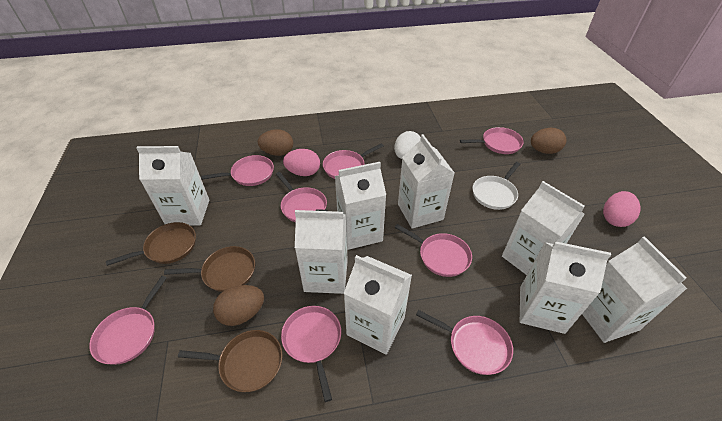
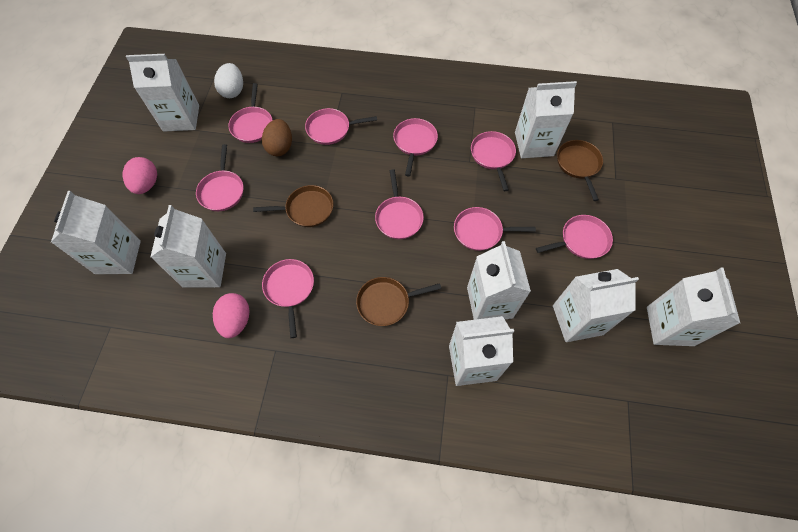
brown egg: [213,285,264,326] [258,129,293,156] [531,128,566,154] = 3 -> [262,119,292,156] = 1
pink pan: [89,276,167,365] [201,155,274,186] [276,172,327,222] [281,306,341,402] [323,143,384,179] [395,224,472,277] [416,310,513,375] [460,127,524,154] = 8 -> [196,144,243,211] [228,83,272,143] [262,259,314,338] [305,108,377,145] [375,170,424,239] [393,118,438,177] [454,207,536,251] [471,131,516,191] [536,215,613,259] = 9
white pan: [472,162,520,210] = 1 -> none = 0

